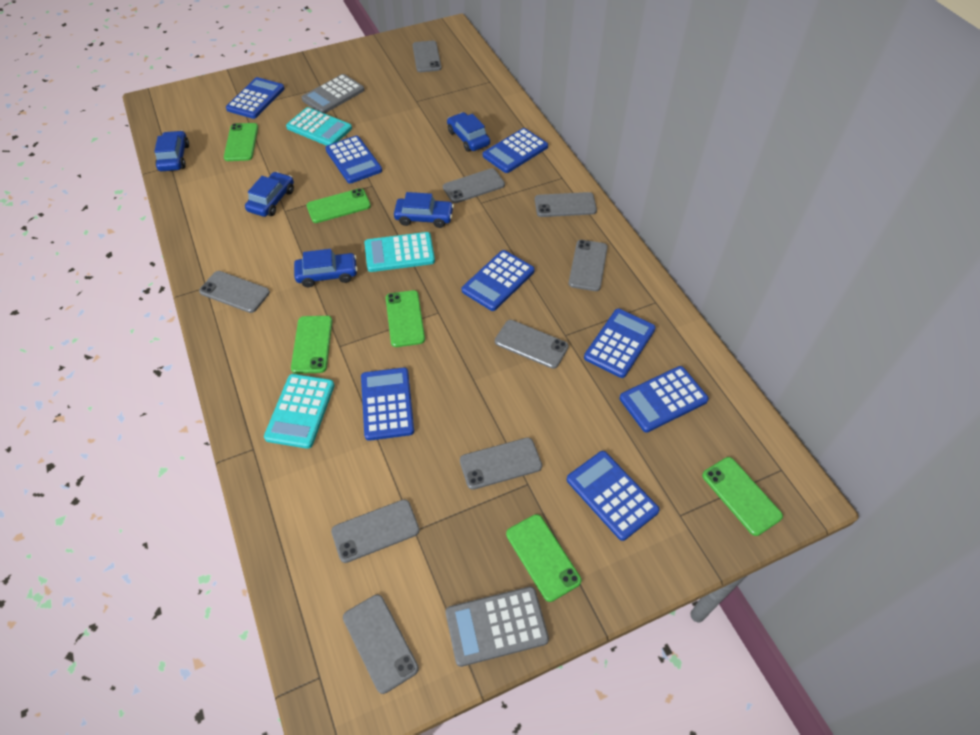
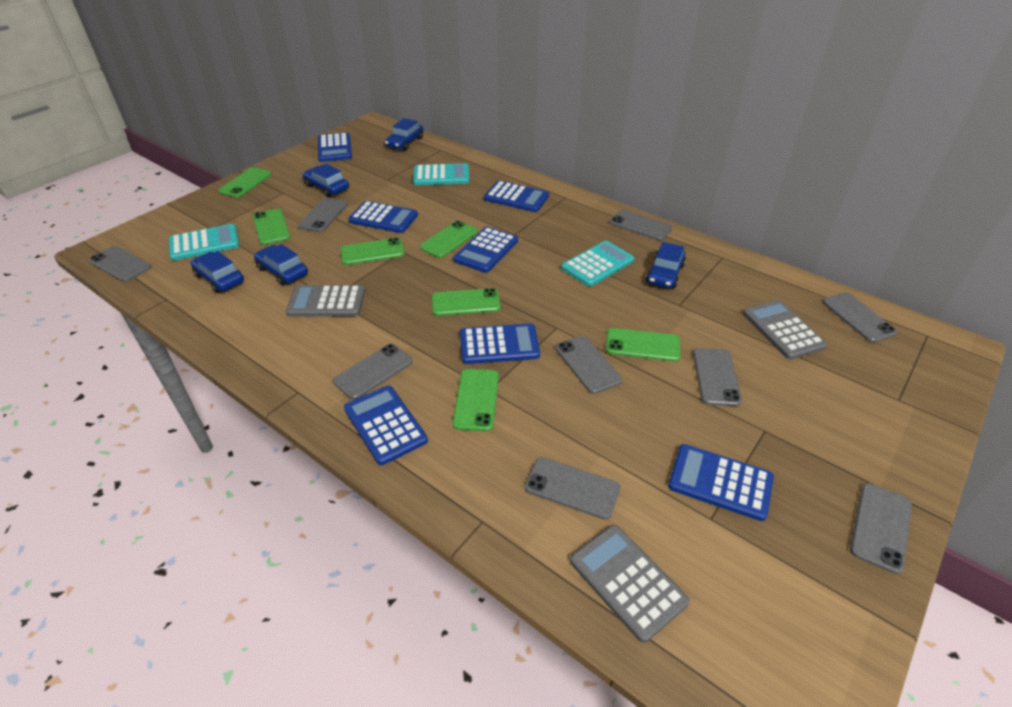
blue calculator: [226,77,285,119] [325,136,382,184] [361,368,414,441] [462,250,535,311] [483,128,548,173] [567,451,660,541] [584,309,656,378] [620,366,709,432] = 8 -> [318,132,352,162] [344,386,428,465] [348,201,418,233] [453,227,518,273] [460,323,540,364] [484,181,549,212] [668,444,774,521] = 7
green phone: [224,123,258,161] [291,316,332,374] [307,188,371,223] [386,290,425,347] [506,514,581,602] [702,457,783,536] = 6 -> [218,167,271,198] [253,209,290,245] [340,238,405,265] [420,221,478,258] [432,288,501,316] [453,369,499,431] [606,328,681,361] = 7
grey calculator: [301,74,364,114] [445,586,549,667] = 2 -> [286,285,365,317] [570,525,689,643] [743,300,827,360] = 3

